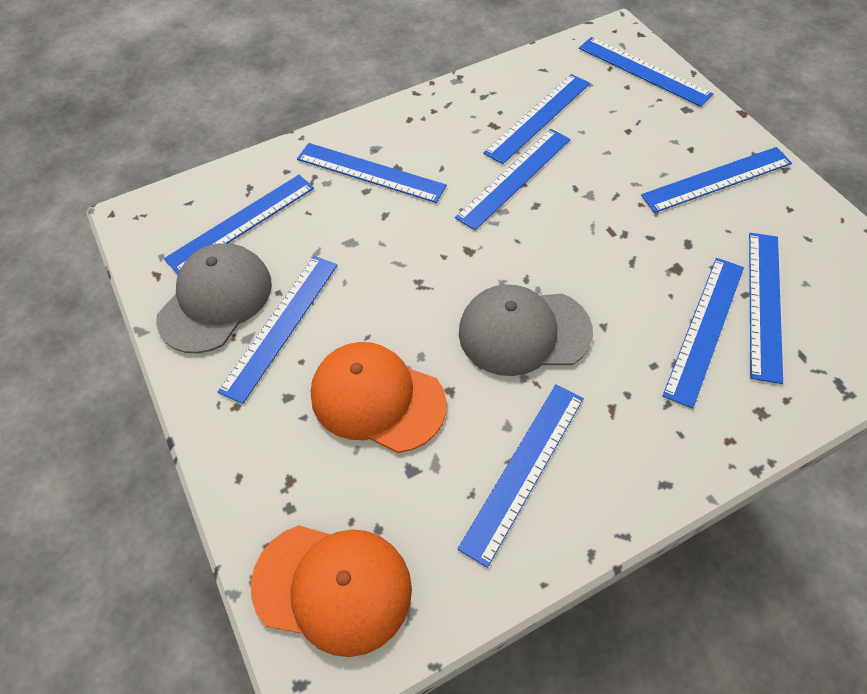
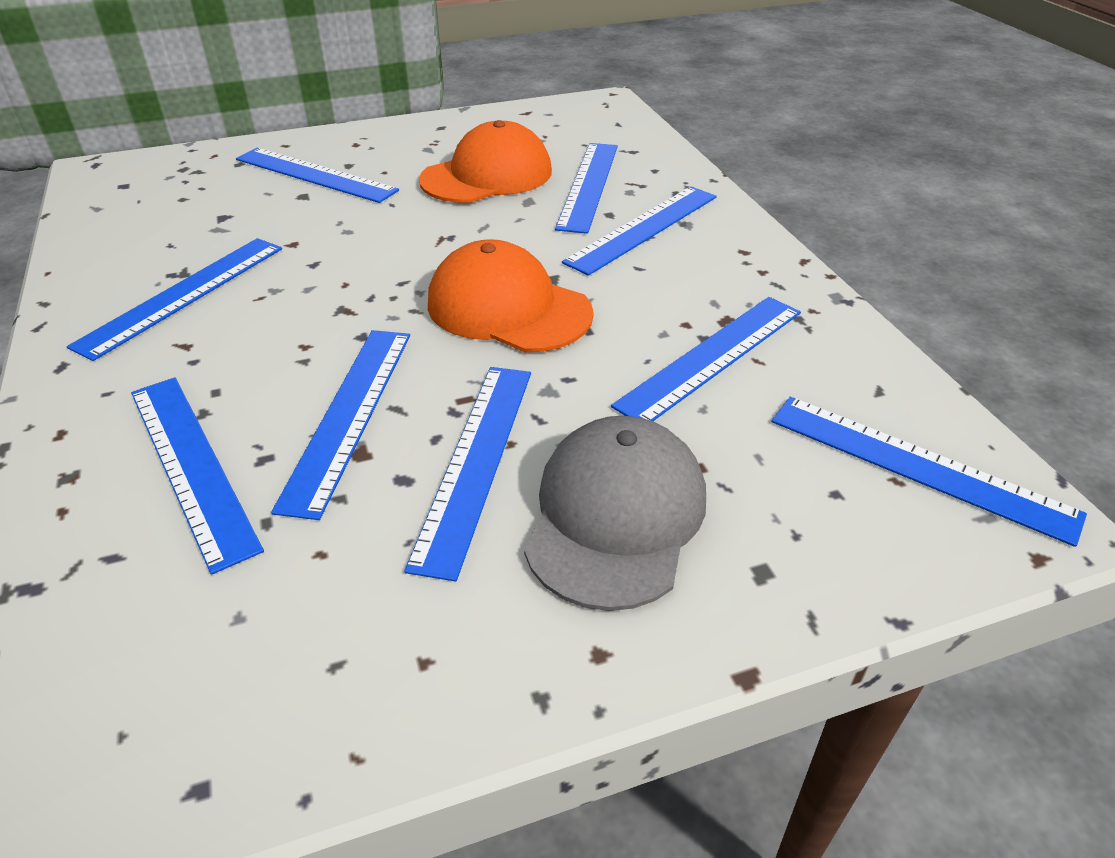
blue ruler: [164,175,314,275] [218,256,338,404] [297,143,447,203] [455,129,571,230] [457,384,584,568] [483,74,590,164] [579,37,713,107] [641,147,792,213] [662,258,744,409] [749,233,783,384] = 10 -> [67,238,282,361] [131,377,264,575] [236,148,399,203] [271,330,410,520] [404,367,531,581] [555,143,618,234] [562,186,717,276] [611,297,801,421] [772,397,1087,547] = 9
grey cap: [156,243,272,353] [459,284,593,376] = 2 -> [524,416,706,611] = 1

